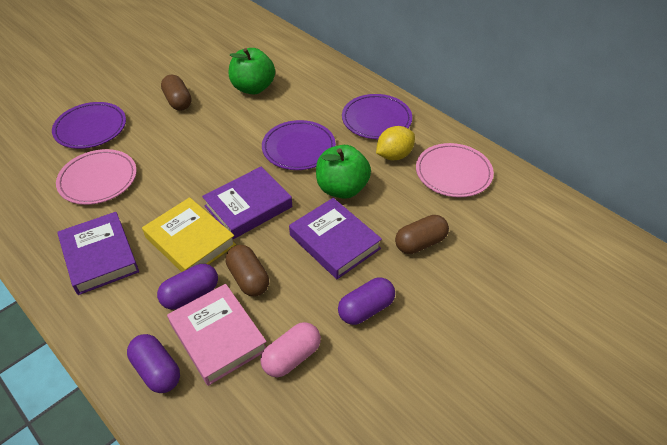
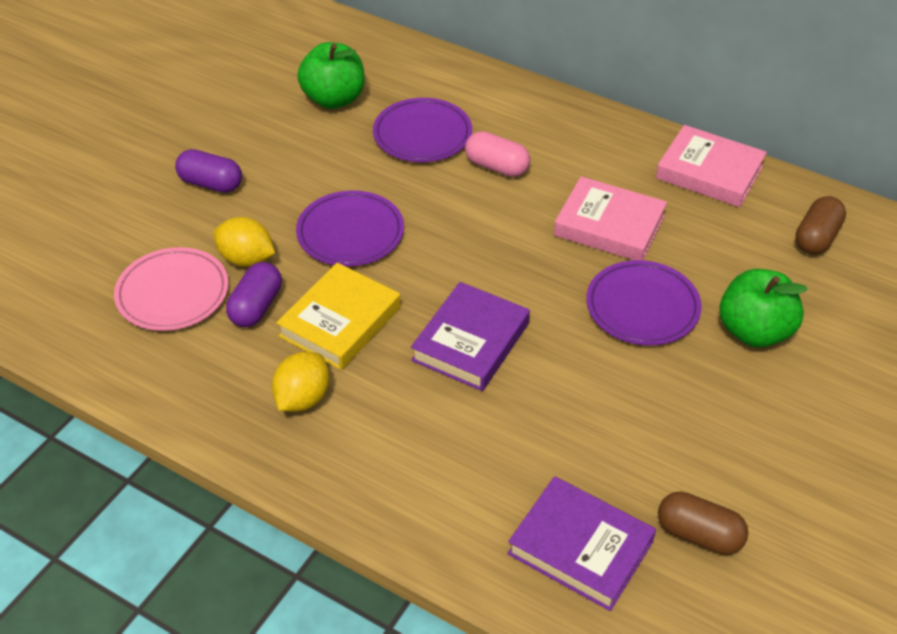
brown capsule: [161,75,192,111] [226,245,269,296] [395,215,449,254] = 3 -> [658,492,748,555] [796,196,846,254] = 2
pink book: [167,284,267,386] = 1 -> [554,176,667,260] [656,125,767,207] = 2
pink plate: [56,149,137,205] [416,143,494,197] = 2 -> [114,247,229,331] = 1
purple book: [57,212,139,295] [202,167,292,239] [289,198,382,279] = 3 -> [411,282,530,391] [507,476,656,611] = 2
purple capsule: [127,334,180,393] [157,264,218,310] [338,278,395,325] = 3 -> [175,149,242,193] [226,262,282,327] = 2
yellow lemon: [376,126,415,160] = 1 -> [213,217,275,267] [272,352,330,412] = 2

